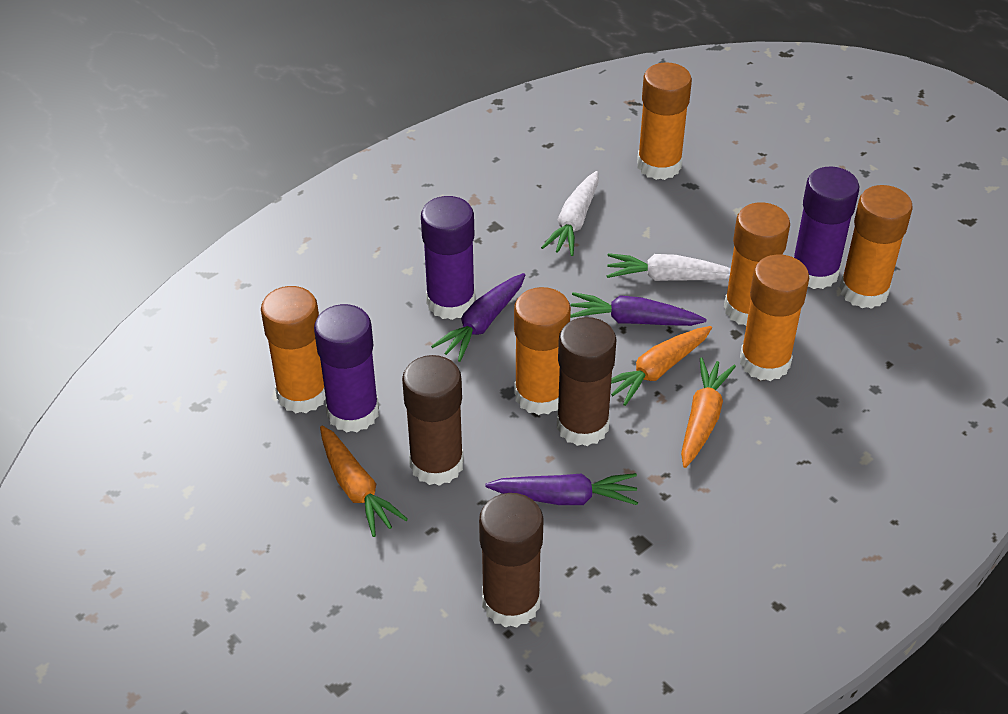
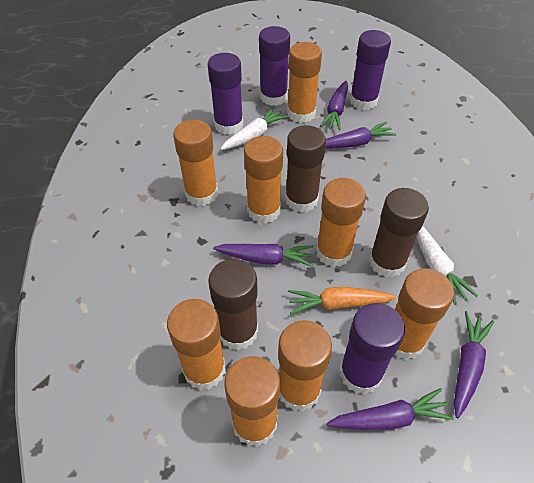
orange carrot: [320,426,408,537] [611,326,712,406] [681,357,736,468] = 3 -> [288,287,396,314] = 1
orange glue stick: [261,286,326,413] [514,287,571,415] [637,62,692,180] [724,202,790,326] [740,254,809,381] [839,185,913,309] = 6 -> [167,299,226,390] [173,120,218,206] [224,356,280,447] [244,136,283,224] [278,320,332,411] [287,42,322,123] [316,178,366,267] [395,268,454,360] = 8
purple carrot: [431,273,525,362] [485,473,638,505] [570,292,706,326] = 3 -> [213,244,314,267] [320,81,348,130] [325,122,396,148] [327,388,454,430] [454,311,494,418] = 5
purple glue stick: [314,304,379,433] [421,196,475,320] [794,167,859,289] = 3 -> [208,53,243,135] [259,26,290,106] [340,303,405,394] [350,30,391,110] = 4

